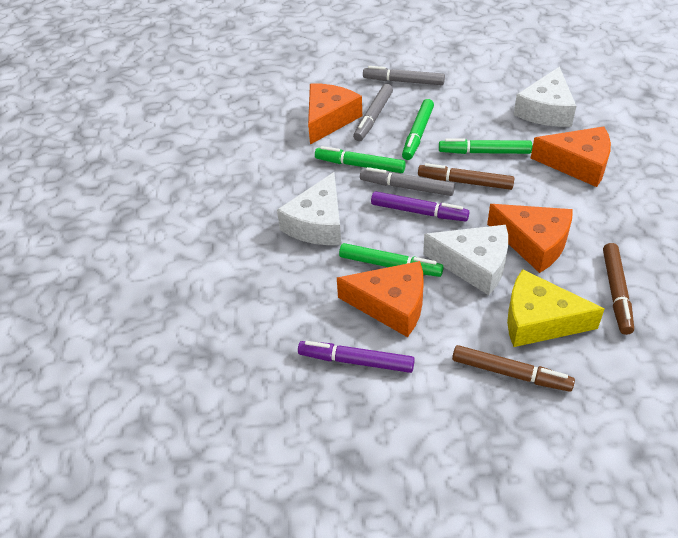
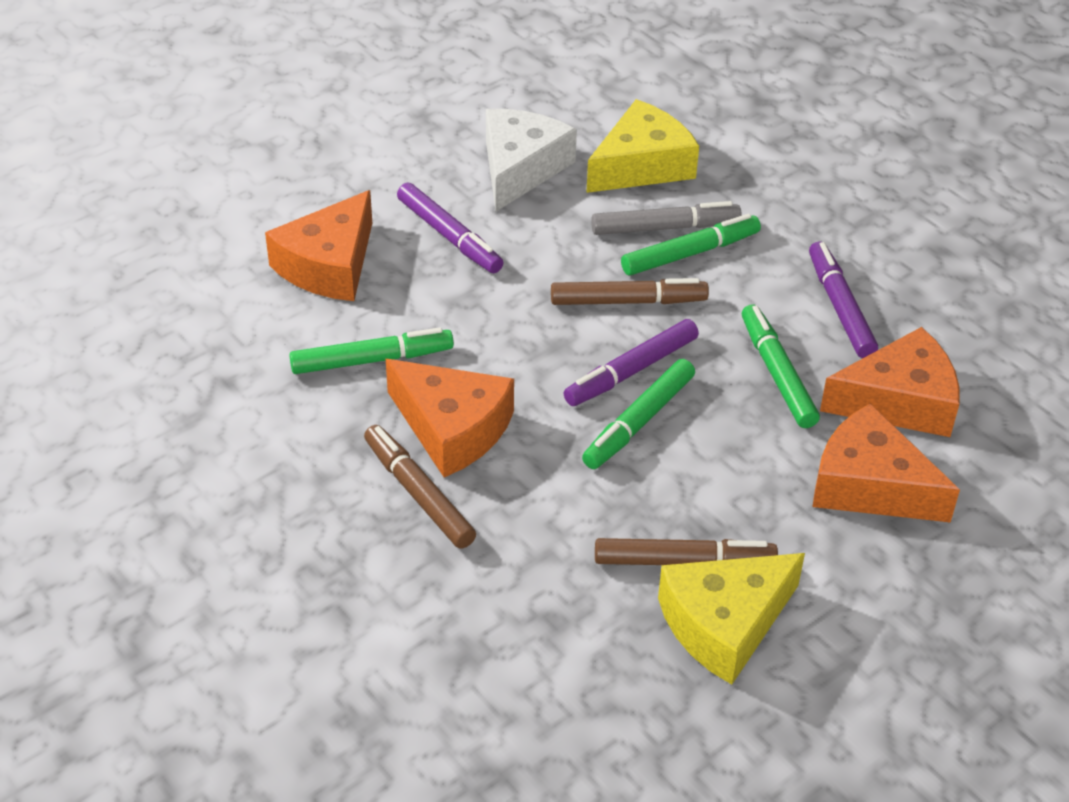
grey marker: [353,84,393,141] [360,167,455,196] [363,66,445,85] = 3 -> [591,201,742,235] = 1
purple marker: [298,341,415,373] [371,191,470,221] = 2 -> [397,182,504,273] [564,319,699,406] [809,241,878,358] = 3
white cheese: [277,172,341,245] [423,225,508,295] [514,66,576,127] = 3 -> [486,109,577,211] = 1
yellow cheese: [507,269,605,347] = 1 -> [586,99,699,193] [658,553,805,685] = 2

